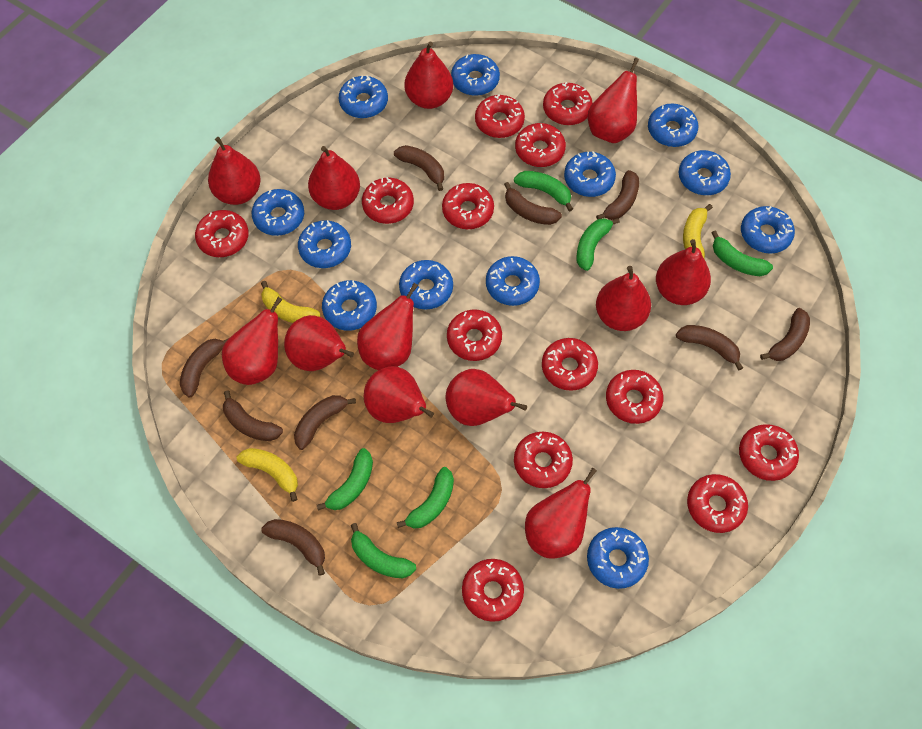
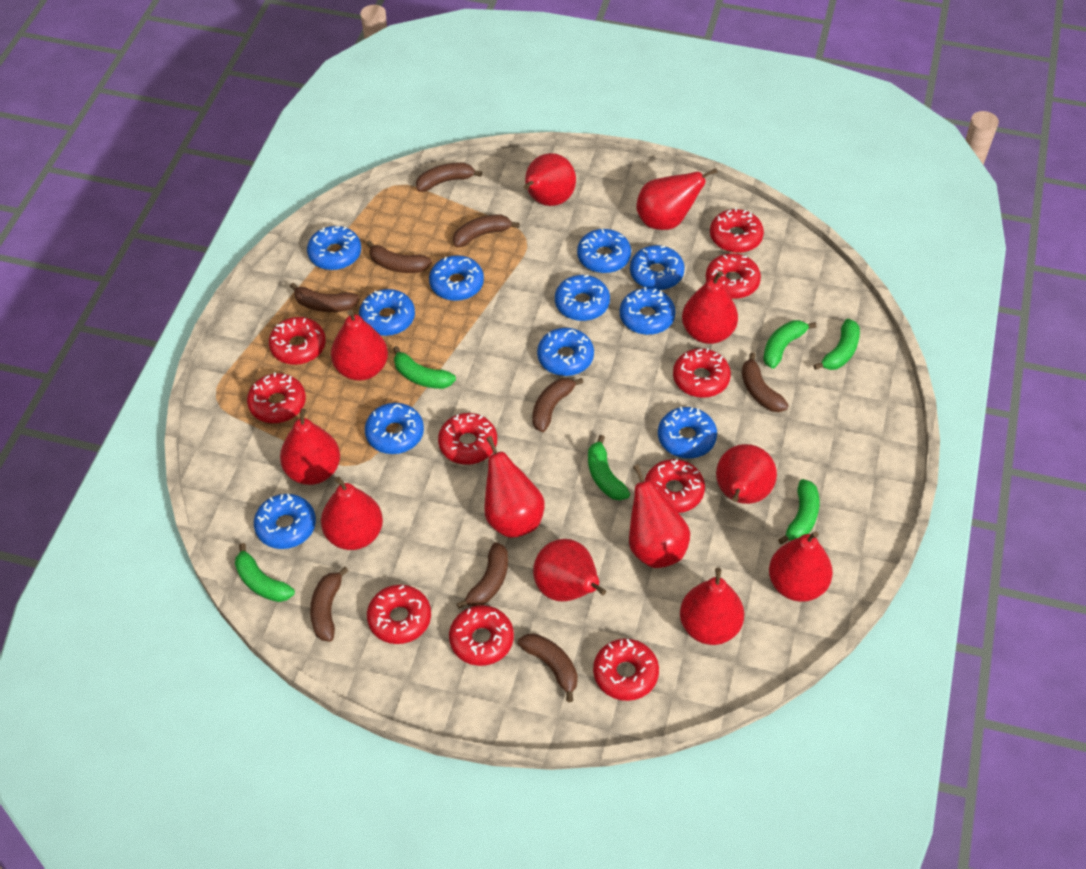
blue donut: [251,189,304,236] [298,220,351,268] [322,280,377,331] [339,75,388,118] [399,260,453,309] [451,54,500,96] [486,256,540,306] [564,151,616,197] [587,527,649,589] [648,104,698,147] [679,150,731,195] [741,206,795,254] = 12 -> [254,493,316,549] [307,226,361,270] [359,289,415,336] [365,403,424,454] [429,255,484,301] [537,328,594,376] [555,275,610,321] [577,229,631,273] [620,287,676,335] [630,245,685,290] [658,407,717,459] = 11
red donut: [195,210,249,257] [362,177,414,224] [442,183,494,229] [447,309,502,361] [462,559,524,622] [475,95,525,138] [514,432,573,488] [515,123,566,167] [542,338,598,391] [543,82,593,125] [606,370,663,424] [687,474,748,533] [739,424,799,481] = 13 -> [247,372,306,423] [269,317,326,365] [367,585,431,644] [438,413,497,465] [449,605,514,666] [593,639,659,701] [645,459,705,513] [673,348,731,398] [706,253,761,299] [710,208,764,253] = 10
yellow banana: [237,448,298,502] [261,281,320,323] [683,204,713,259] = 3 -> none = 0

